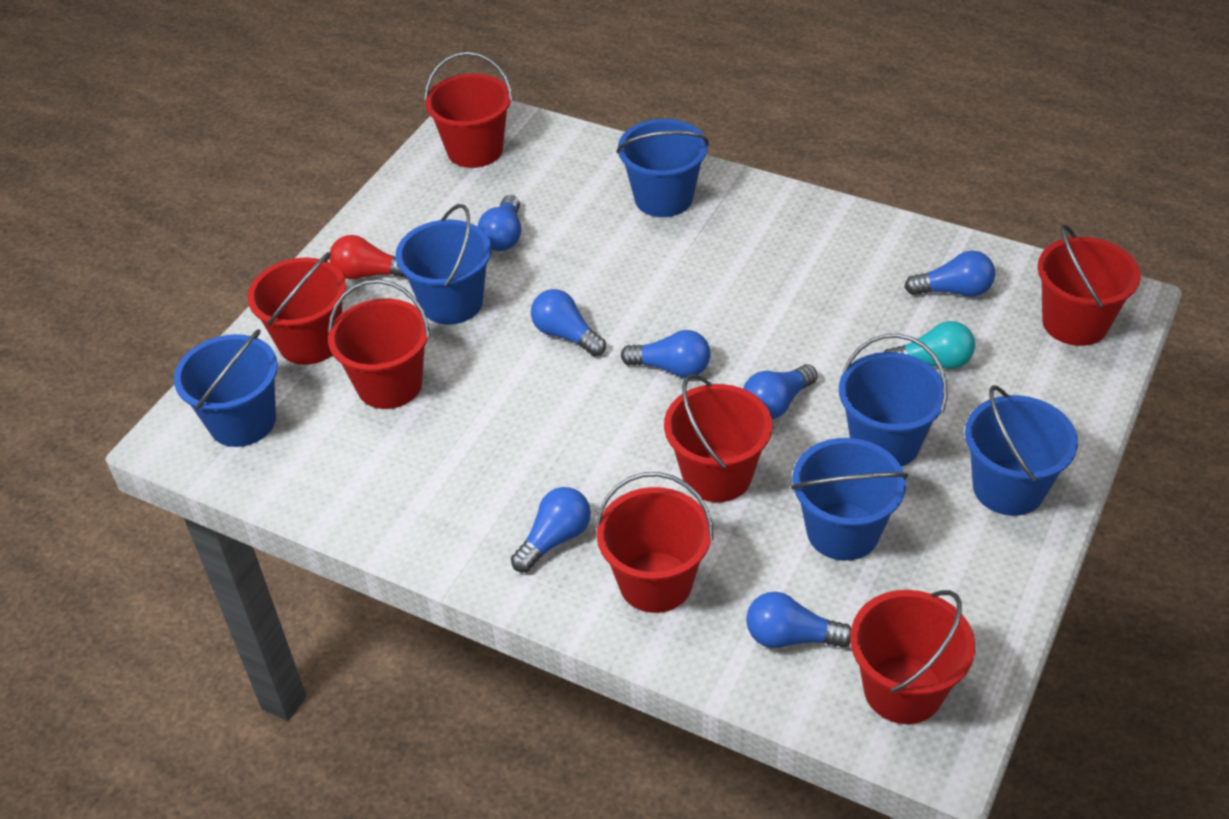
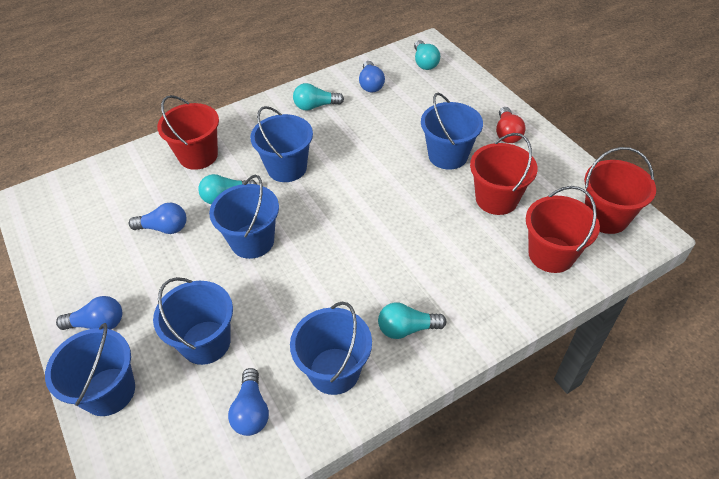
blue light bulb: [477,195,521,251] [511,487,591,572] [531,289,606,356] [621,330,711,378] [743,364,818,419] [746,592,851,648] [904,251,995,297] = 7 -> [56,296,122,330] [129,203,187,234] [228,368,269,436] [359,61,385,93] = 4
red bucket: [247,252,346,365] [328,279,430,409] [424,52,513,168] [595,472,713,613] [664,374,772,502] [850,590,975,724] [1037,224,1141,346] = 7 -> [157,95,219,170] [470,133,538,215] [526,186,600,273] [584,147,656,234] = 4
turquoise light bulb: [884,321,975,369] = 1 -> [198,174,257,204] [293,83,344,111] [378,302,447,339] [414,40,440,70] = 4

